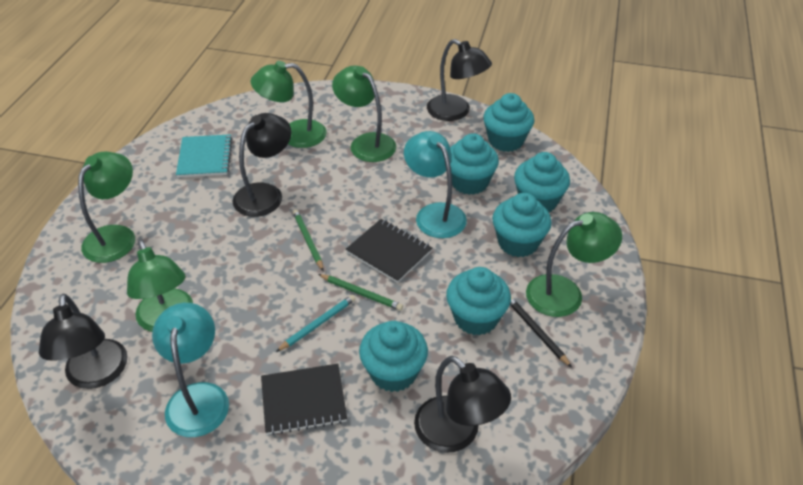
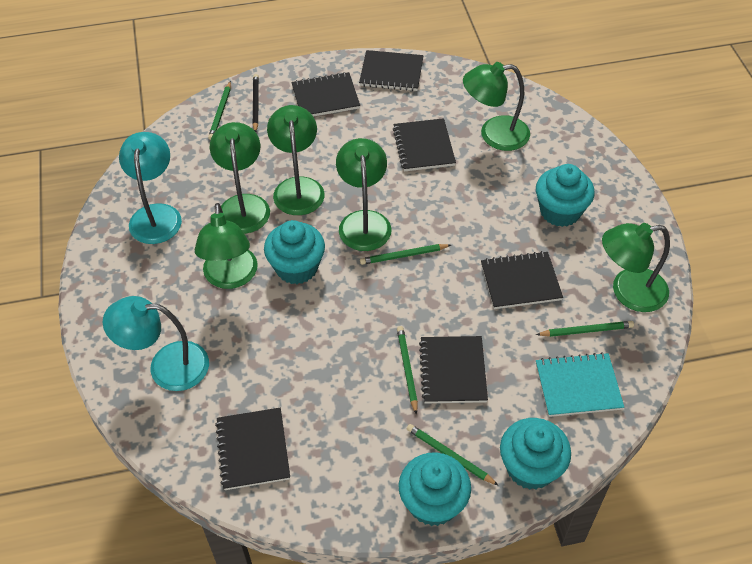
black lamp: [39,294,128,389] [232,113,291,217] [414,356,511,453] [427,39,492,121] = 4 -> none = 0
black notebook: [261,364,347,435] [346,219,432,283] = 2 -> [215,408,290,490] [291,72,360,117] [359,50,424,91] [393,118,456,171] [419,336,488,404] [481,251,563,309] = 6
green lamp: [78,151,135,263] [127,240,193,332] [251,61,327,148] [332,66,396,162] [526,212,622,317] = 5 -> [195,203,258,289] [210,122,270,234] [267,105,325,215] [336,138,391,251] [463,62,530,151] [602,223,670,312] = 6
green pencil: [293,209,324,271] [318,274,403,311] = 2 -> [208,81,231,140] [360,244,451,265] [397,326,418,415] [407,424,499,486] [536,321,634,337] = 5
turquoise cupcake: [359,321,428,392] [446,267,511,336] [450,133,499,195] [483,93,534,152] [492,193,552,257] [514,152,570,212] = 6 -> [264,220,325,284] [398,452,471,526] [500,418,571,490] [536,164,595,227] = 4
turquoise pencil: [276,295,356,352] = 1 -> none = 0

